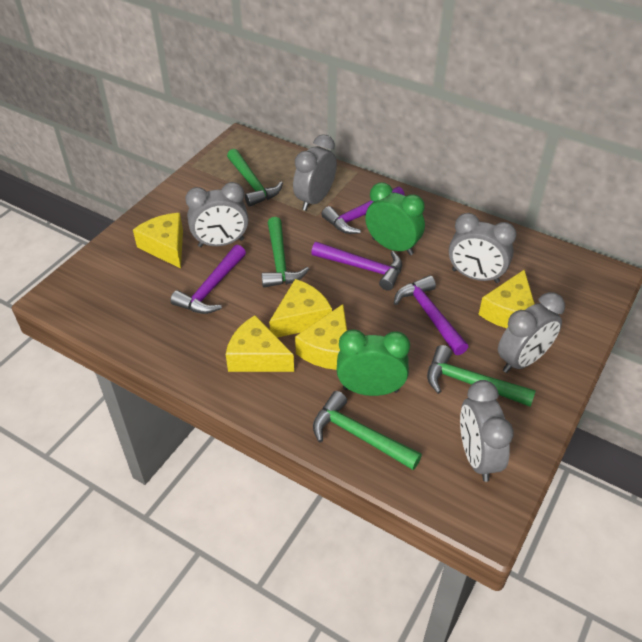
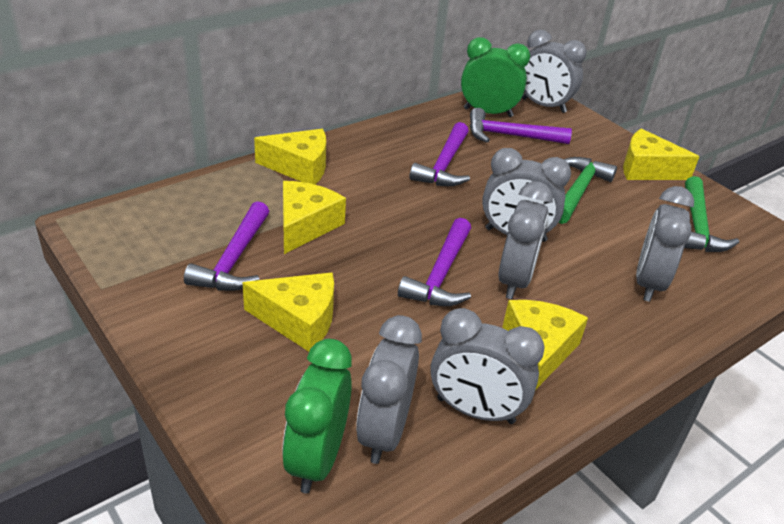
green hammer: [227,149,283,207] [261,217,309,288] [313,391,422,470] [427,345,536,407] = 4 -> [558,157,617,224] [684,176,739,252] = 2
grey clock: [186,182,249,247] [293,134,337,211] [449,213,517,283] [460,380,514,482] [498,292,565,373] = 5 -> [356,315,422,464] [431,308,545,424] [482,148,571,242] [498,181,553,299] [522,30,587,113] [636,186,694,302] = 6

